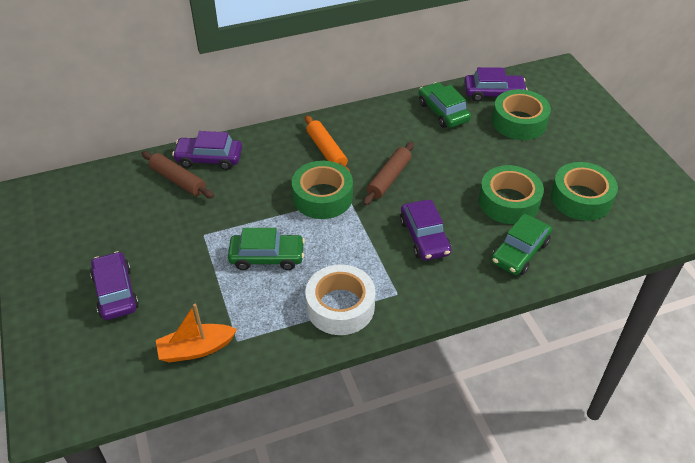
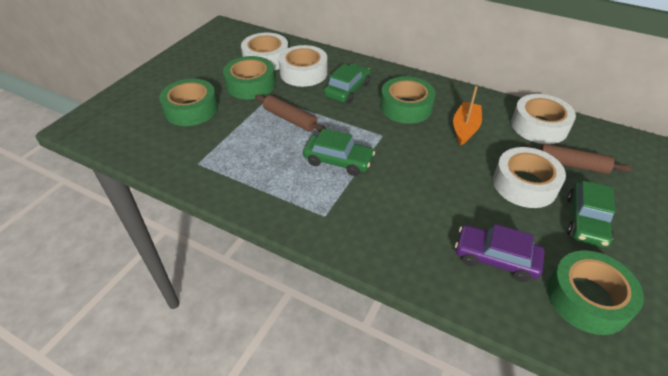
orange rolling pin: [305,116,350,172] = 1 -> none = 0
purple car: [90,251,139,320] [172,131,242,170] [400,200,451,261] [464,67,528,102] = 4 -> [455,224,545,282] = 1
white tape: [305,264,375,335] = 1 -> [241,33,288,71] [279,45,328,87] [493,147,566,208] [511,94,576,144] = 4

